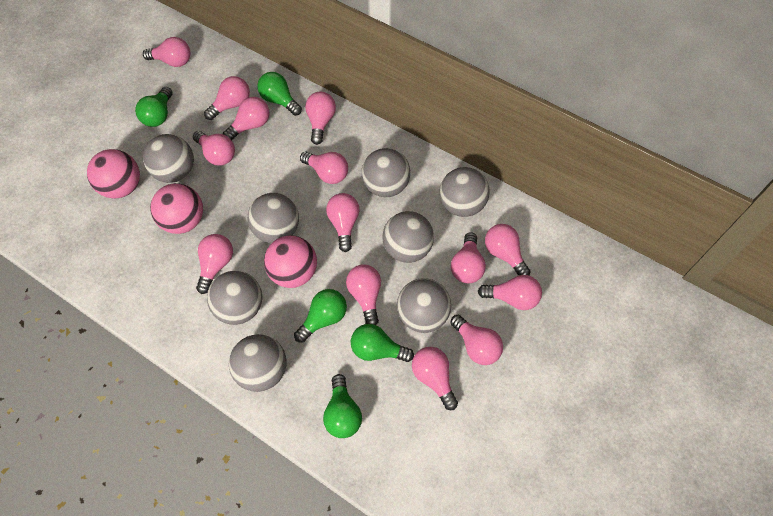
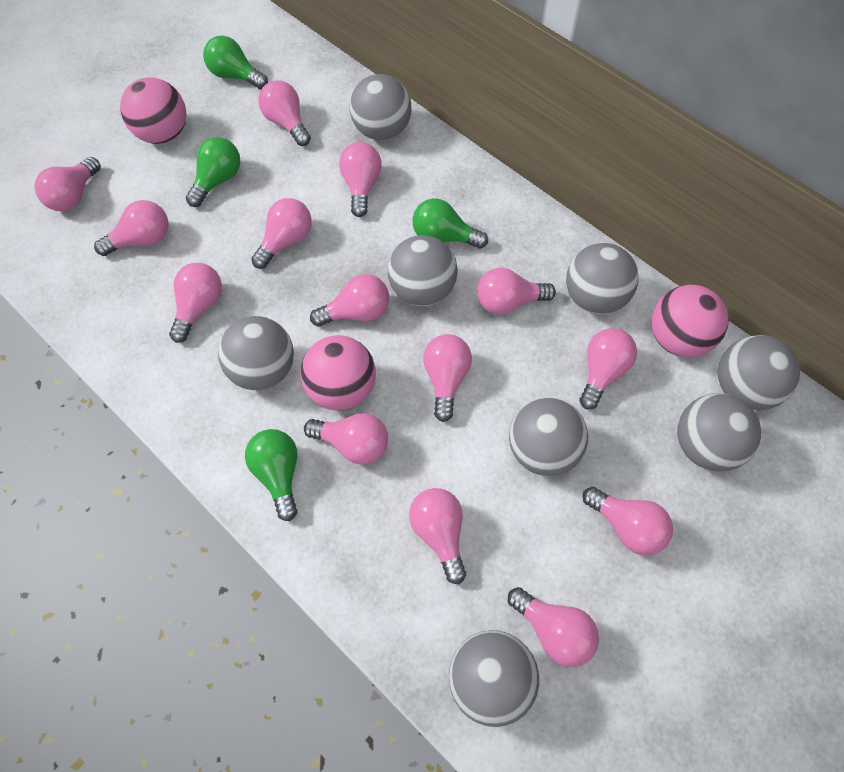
green light bulb: [135,87,172,127] [257,72,302,116] [294,289,347,343] [323,374,362,438] [351,324,414,362] = 5 -> [186,137,240,207] [203,36,268,89] [245,429,298,521] [413,198,488,248] = 4

